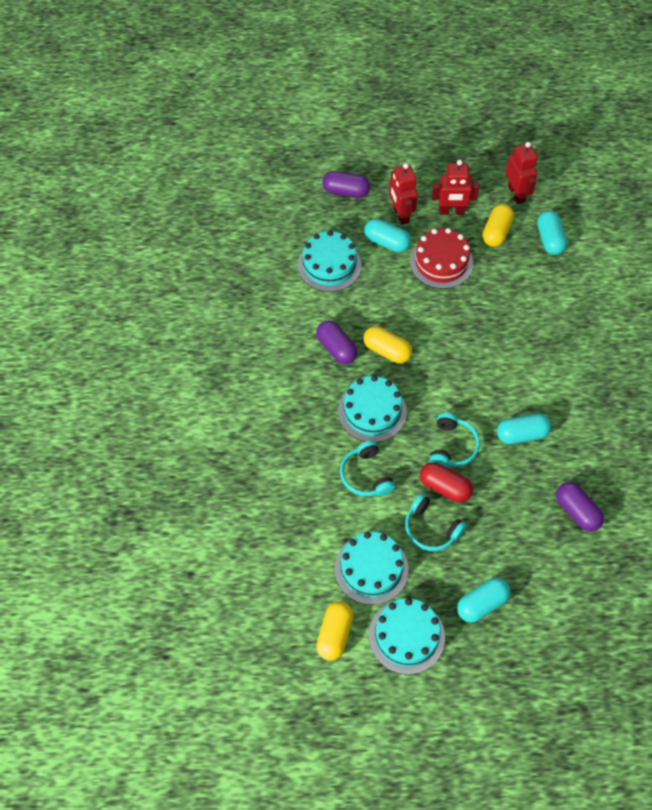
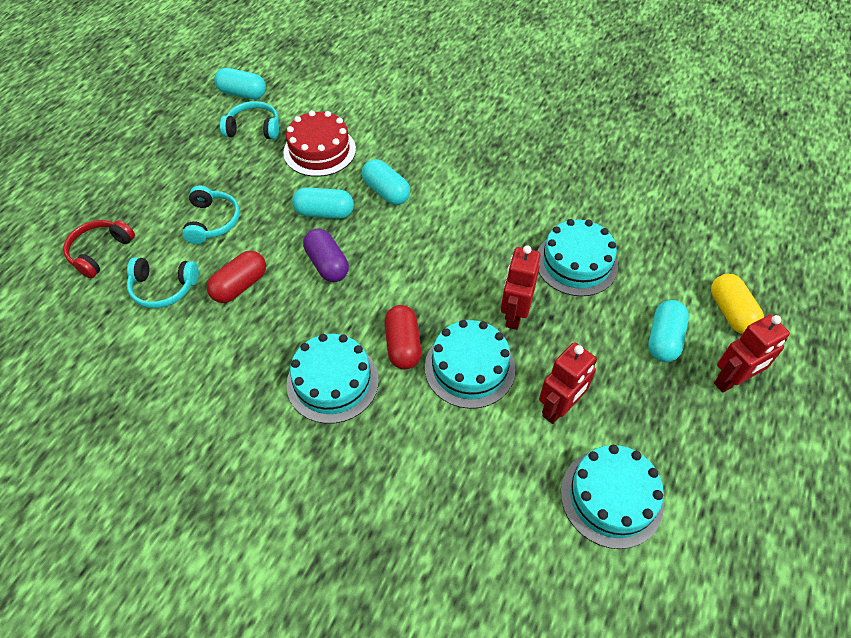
purple capsule: [316,321,357,364] [322,171,370,198] [556,482,604,531] = 3 -> [303,228,349,282] = 1
red capsule: [420,462,473,502] = 1 -> [207,251,266,303] [384,305,422,369] = 2
red headphones: none = 0 -> [63,220,135,278] = 1
yellow capsule: [316,602,353,661] [363,326,412,363] [482,204,514,247] = 3 -> [711,274,764,334] = 1

